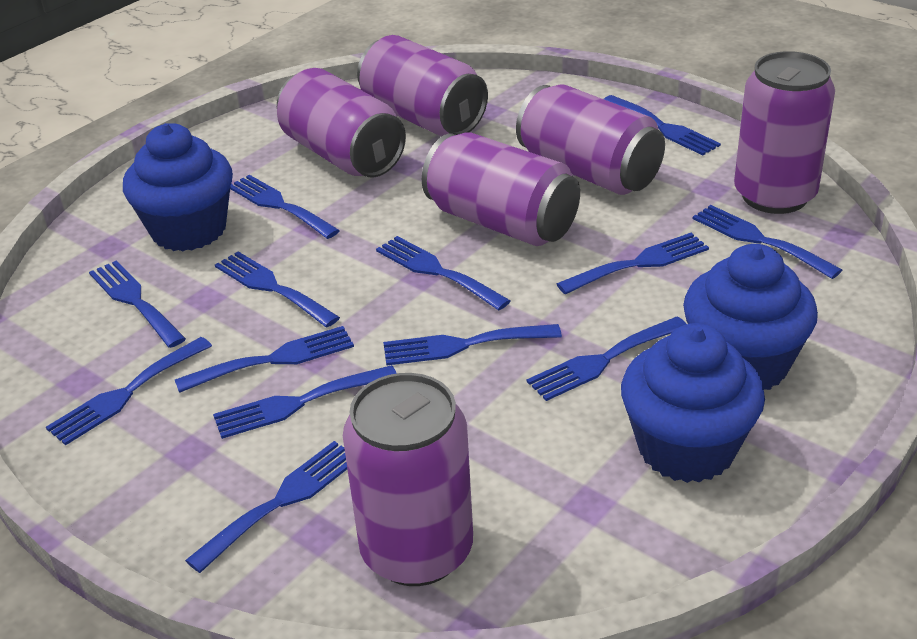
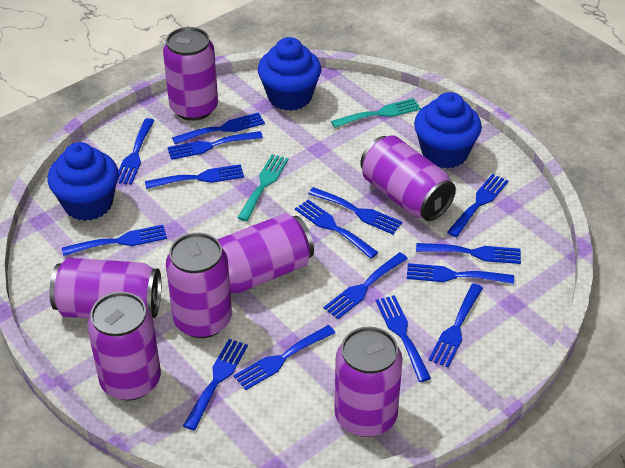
blue fork: [46,337,212,445] [89,261,186,348] [175,326,354,393] [185,441,347,573] [213,365,397,439] [215,252,340,327] [230,175,340,239] [376,236,511,310] [383,324,562,366] [527,316,686,401] [557,233,709,294] [604,95,721,156] [692,205,842,279] = 13 -> [62,225,167,256] [117,118,155,185] [145,164,244,189] [167,131,263,160] [172,112,265,144] [183,339,248,430] [234,325,335,390] [295,199,378,259] [308,187,402,234] [323,252,408,319] [376,295,431,382] [407,263,514,284] [416,243,521,264] [429,284,483,367] [447,174,508,237] = 15
purple can: [277,68,406,178] [343,373,473,586] [357,35,488,136] [422,132,580,246] [516,84,665,195] [734,51,835,214] = 6 -> [50,258,161,318] [87,292,161,401] [163,27,218,121] [166,233,232,338] [217,213,314,293] [334,327,403,437] [360,135,456,221] = 7
turquoise fork: none = 0 -> [237,154,289,221] [331,98,421,128] = 2

